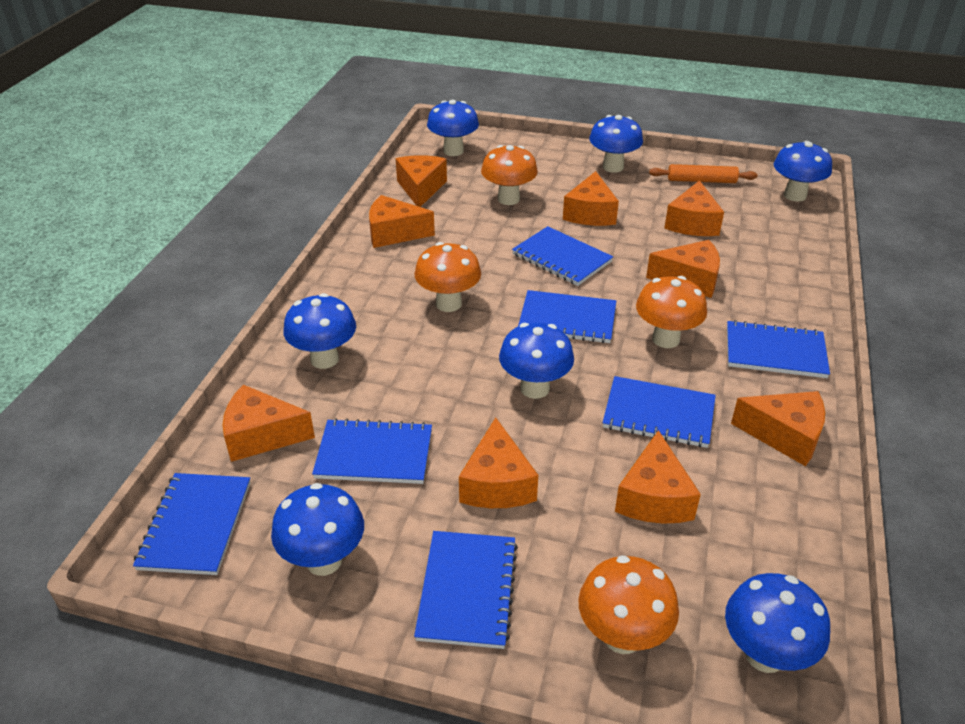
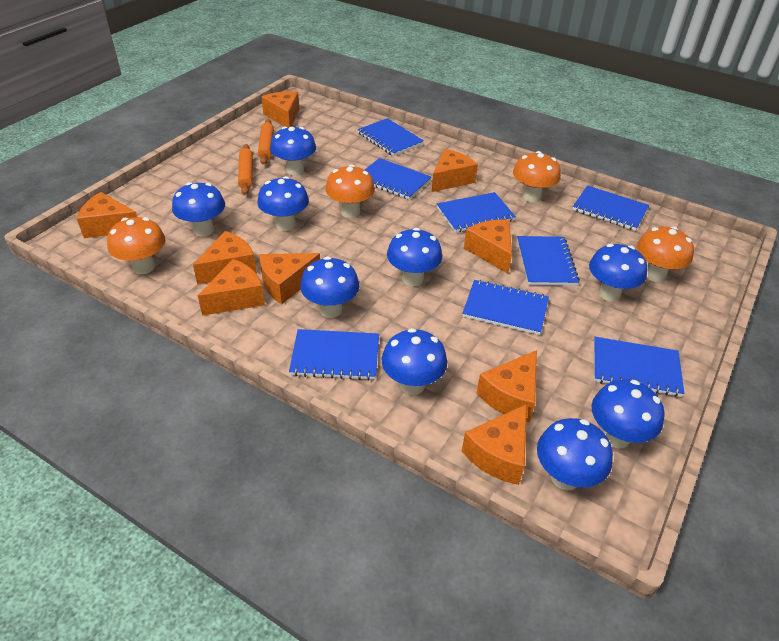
blue mushroom: [271,483,364,576] [283,293,356,369] [427,100,479,156] [499,323,574,399] [589,115,643,173] [725,573,830,673] [774,141,832,202] = 7 -> [172,182,225,236] [257,176,309,231] [270,127,316,176] [300,257,359,318] [382,328,447,395] [387,228,442,286] [537,418,613,490] [589,244,647,301] [591,380,664,448] = 9
blue notebook: [133,473,250,575] [312,418,432,484] [414,531,518,649] [512,226,613,286] [518,290,616,343] [602,376,716,448] [727,320,830,378] = 7 -> [289,329,379,380] [357,118,424,156] [365,158,431,200] [437,192,516,233] [462,280,549,335] [517,236,580,286] [573,186,649,231] [594,337,684,397] = 8
orange rolling pin: [649,164,758,183] = 1 -> [238,144,253,195] [258,119,274,165] = 2

